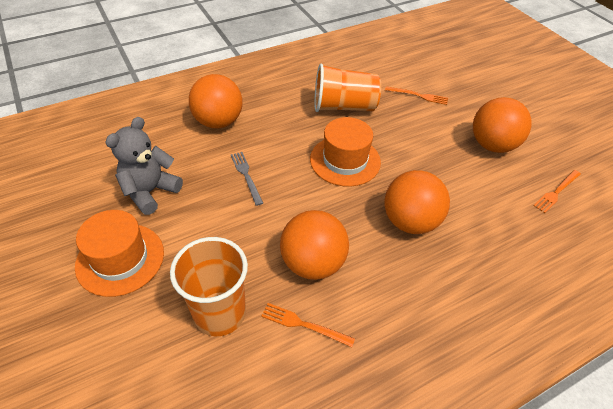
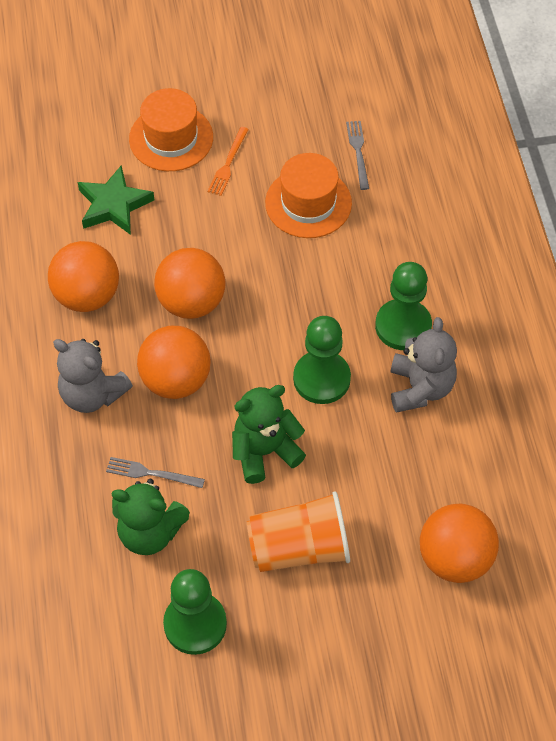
green pawn: none = 0 -> [163,569,227,655] [293,316,351,404] [375,262,432,350] = 3
green star: none = 0 -> [78,166,154,235] = 1
green teddy bear: none = 0 -> [112,479,190,555] [232,385,306,484] = 2
grey fork: [231,152,263,206] = 1 -> [106,457,205,488] [346,121,369,190] = 2
grey teddy bear: [105,117,183,215] = 1 -> [53,339,133,413] [390,317,457,413] = 2
orange cup: [170,237,248,336] [314,63,381,112] = 2 -> [247,491,350,572] = 1
orange fork: [261,303,355,347] [385,86,448,105] [533,170,581,213] = 3 -> [208,127,249,196] = 1

